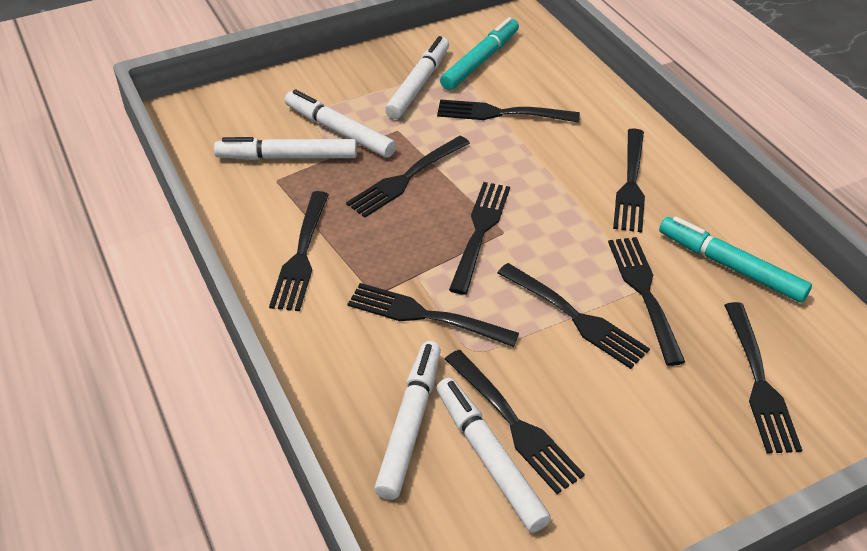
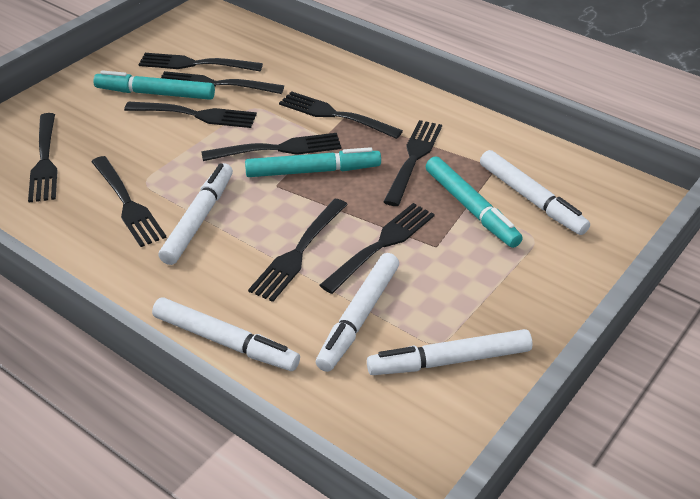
turquoise marker: [440,17,519,90] [659,216,812,303] = 2 -> [93,70,215,100] [245,147,381,177] [426,156,523,248] = 3

